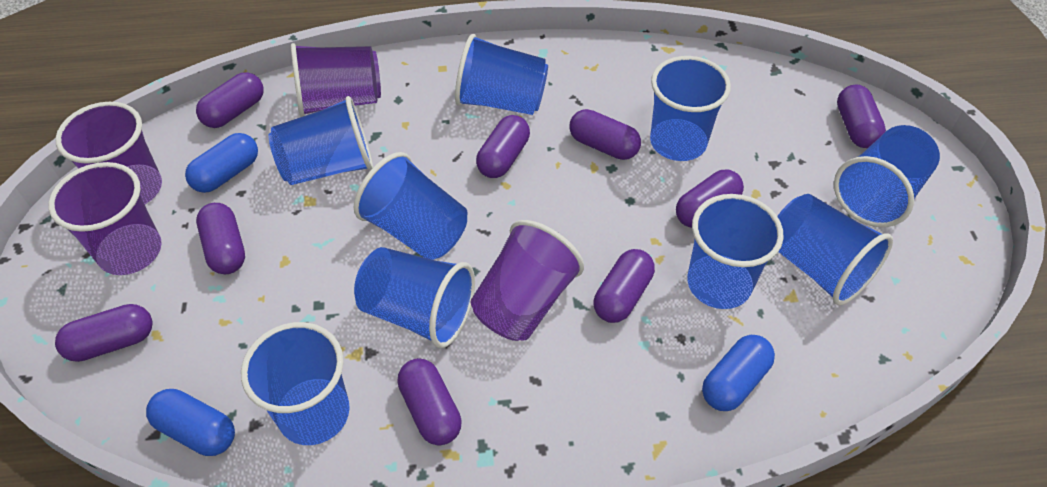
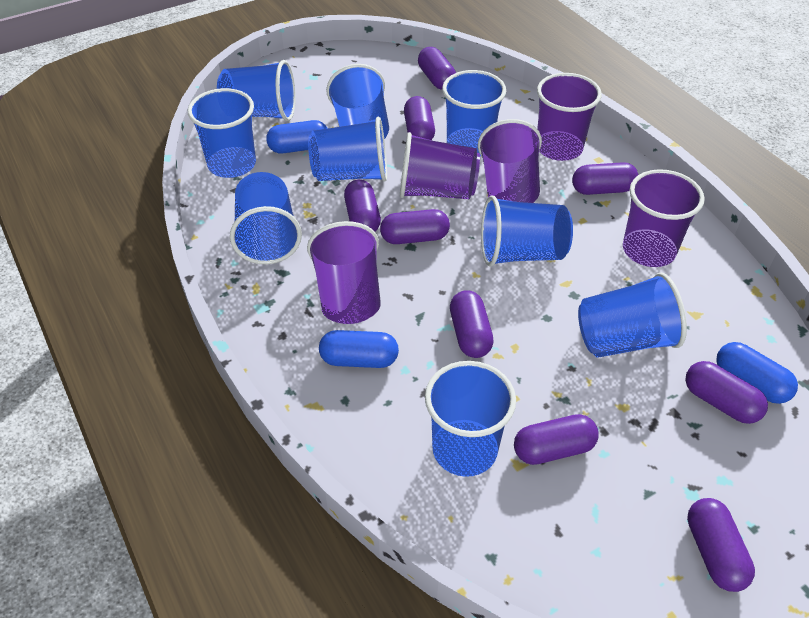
purple cup: [48,162,162,275] [55,102,162,205] [291,43,381,117] [471,220,584,341] = 4 -> [307,221,381,324] [400,132,480,199] [478,119,542,203] [537,73,602,161] [623,169,705,267] = 5

